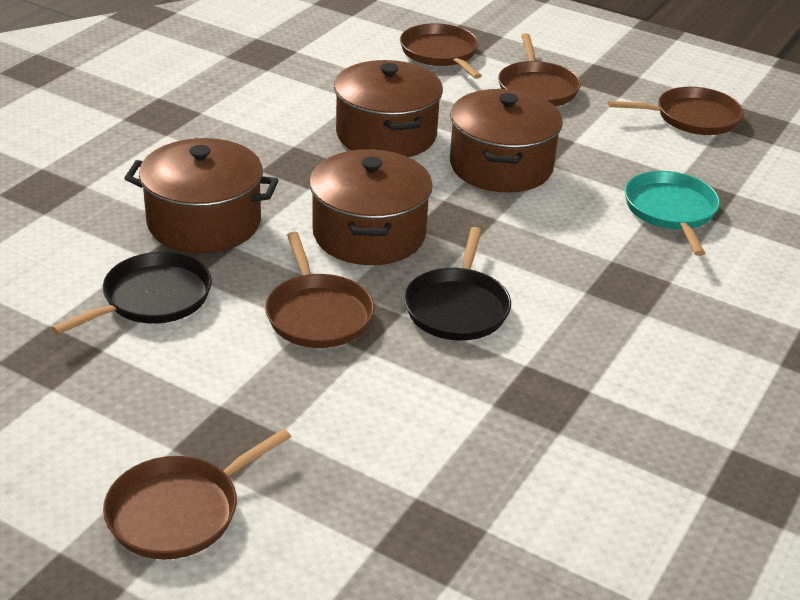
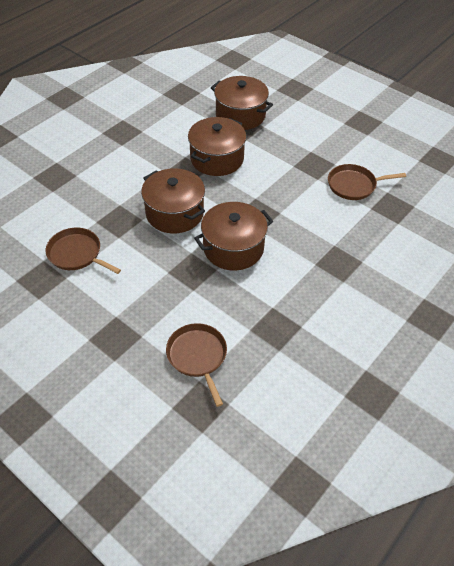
black pan: [52,252,212,335] [404,227,511,341] = 2 -> none = 0
brown pan: [103,428,291,560] [265,232,374,348] [400,23,482,79] [498,33,581,106] [608,87,744,135] = 5 -> [46,228,121,274] [166,323,227,407] [328,164,406,200] = 3
turquoise pan: [624,171,720,256] = 1 -> none = 0

